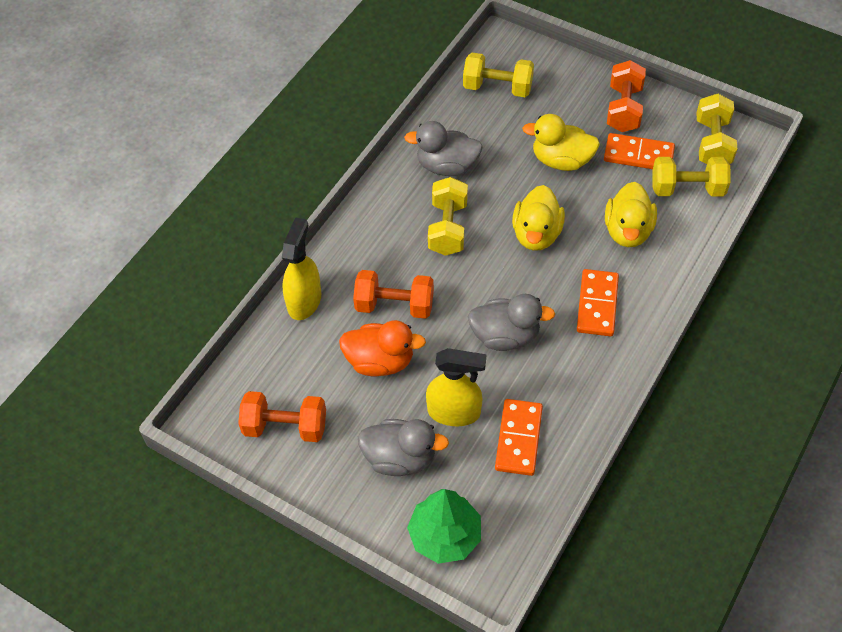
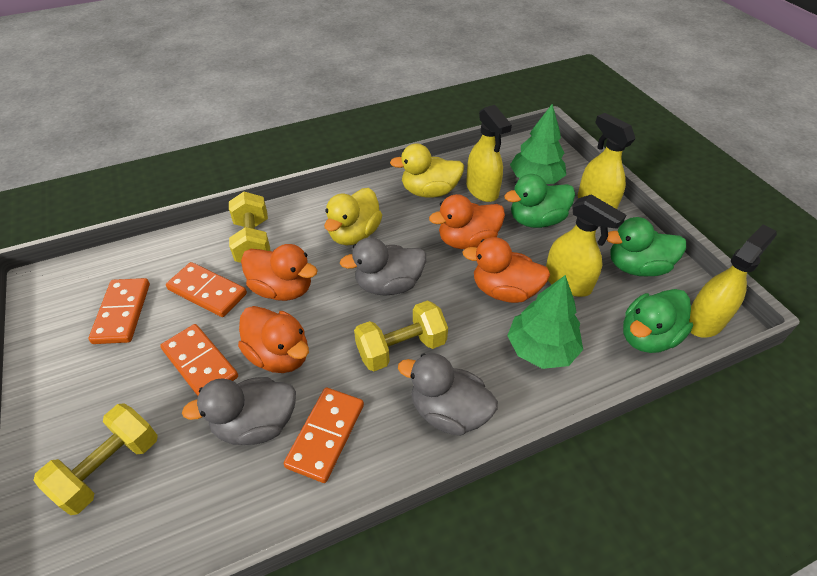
green duck: none = 0 -> [504,174,575,228] [607,217,686,276] [623,289,693,353] = 3
green tree: [407,489,481,564] = 1 -> [507,275,583,369] [510,104,566,184] = 2
orange domino: [495,399,543,476] [577,269,619,336] [604,133,675,169] = 3 -> [88,278,150,344] [160,324,238,396] [166,262,247,317] [284,388,364,483] = 4
orange duck: [339,320,426,377] = 1 -> [238,306,309,373] [241,244,318,301] [429,194,505,249] [463,237,550,303] = 4
orange dumbbell: [238,391,326,442] [353,270,434,319] [607,60,646,132] = 3 -> none = 0
yellow duck: [512,185,565,251] [522,114,600,171] [605,182,657,247] = 3 -> [324,188,382,245] [390,143,464,198] = 2
yellow dumbbell: [428,177,468,256] [463,53,534,97] [652,157,730,197] [696,94,737,164] = 4 -> [33,403,158,515] [229,192,270,263] [354,300,448,371] = 3
yellow spray bottle: [282,217,321,320] [426,348,486,426] = 2 -> [466,105,512,202] [546,194,626,297] [578,113,636,209] [689,225,777,338] = 4

